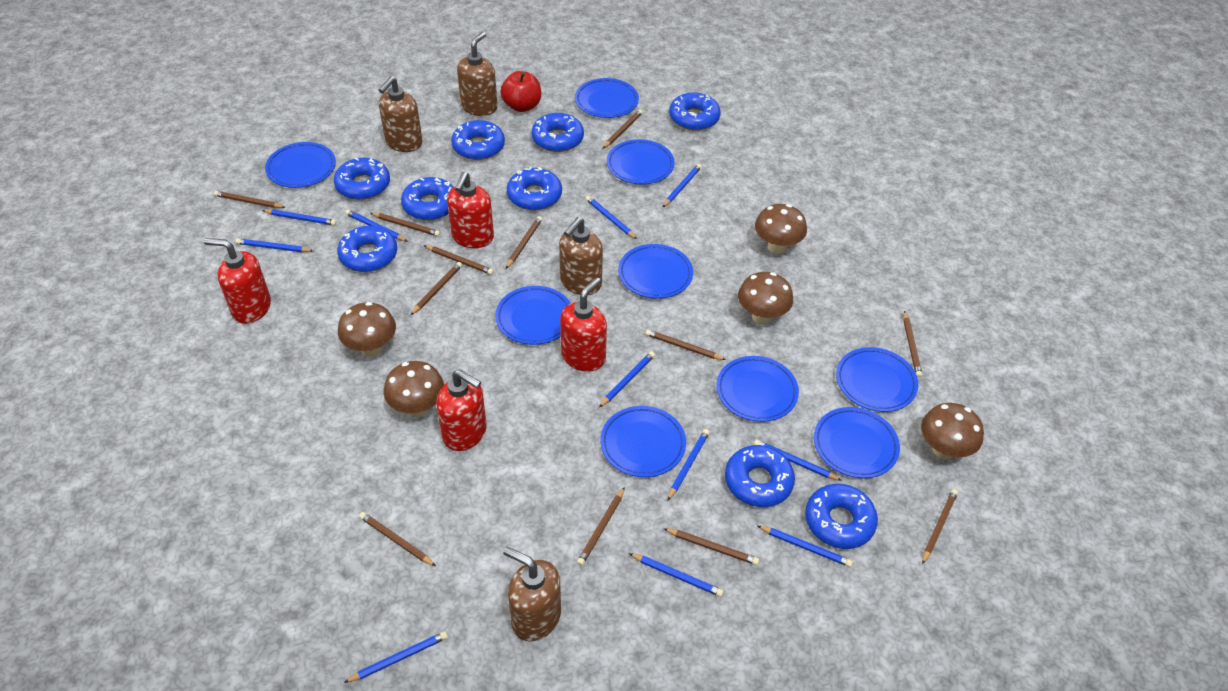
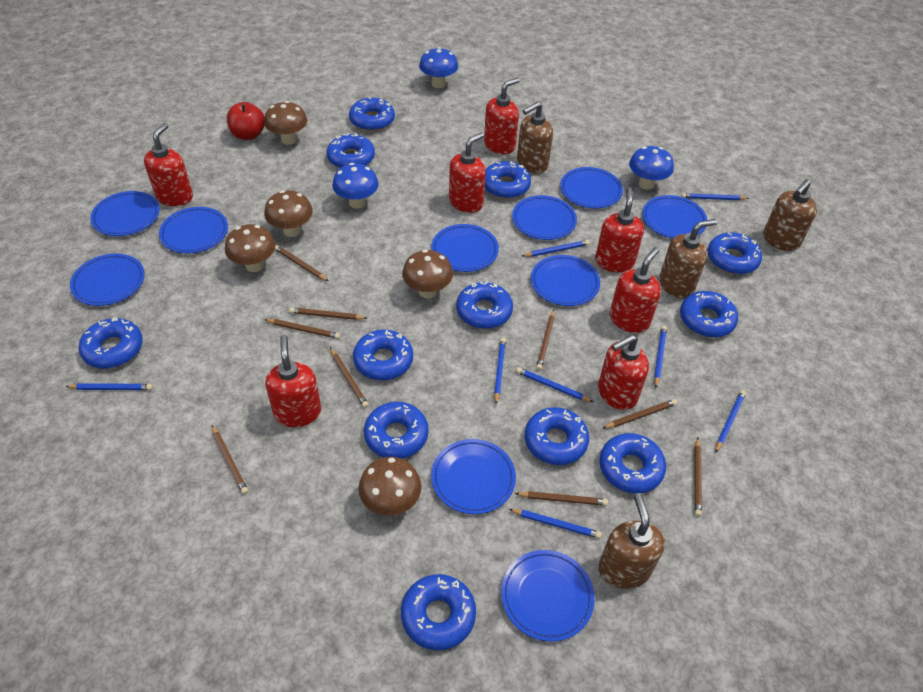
blue donut: [334,158,390,200] [337,226,397,272] [401,177,454,220] [451,120,505,160] [507,167,562,210] [531,113,584,152] [669,92,721,131] [725,445,795,507] [805,484,878,549] = 9 -> [79,317,143,369] [327,133,375,168] [349,97,395,131] [353,329,413,380] [364,402,429,459] [401,574,476,650] [456,282,513,329] [485,161,531,199] [525,407,589,465] [599,433,666,493] [680,291,738,337] [707,232,762,274] = 12
blue mushroom: none = 0 -> [332,163,379,209] [419,47,458,88] [629,146,674,190] = 3
blue pencil: [236,238,313,252] [262,209,336,226] [344,631,448,683] [345,210,408,242] [586,196,637,239] [599,351,655,407] [629,553,724,597] [663,164,702,207] [668,429,710,500] [754,440,842,481] [758,526,853,567] = 11 -> [65,383,153,390] [494,338,506,404] [509,509,602,539] [516,367,593,402] [522,240,590,257] [654,326,667,388] [681,193,749,200] [716,390,746,452] = 8
blue plate: [265,142,336,188] [495,286,571,345] [575,78,639,118] [600,406,686,477] [607,139,675,184] [618,244,693,299] [716,356,799,422] [814,407,900,478] [836,347,918,412] = 9 -> [70,254,145,306] [91,191,160,236] [159,207,228,253] [431,224,499,272] [431,439,516,514] [501,550,595,642] [512,195,577,240] [531,255,600,306] [560,167,623,209] [642,195,707,239] = 10
brown pencil: [214,191,285,208] [359,512,436,566] [371,213,440,236] [411,262,462,315] [424,245,494,275] [506,216,542,269] [577,487,625,566] [603,110,643,148] [645,330,726,360] [663,528,759,565] [903,311,922,377] [922,489,958,565] = 12 -> [212,425,248,494] [264,319,340,339] [275,245,328,281] [290,307,367,320] [330,348,369,408] [515,491,608,506] [536,310,555,370] [602,399,677,429] [695,438,702,517] = 9
red soap dispenser: [204,238,271,324] [436,369,487,451] [447,172,494,248] [560,277,607,372] = 4 -> [144,123,193,206] [265,335,321,427] [449,132,486,213] [484,78,520,154] [595,187,644,272] [598,335,649,410] [610,247,661,333] = 7

